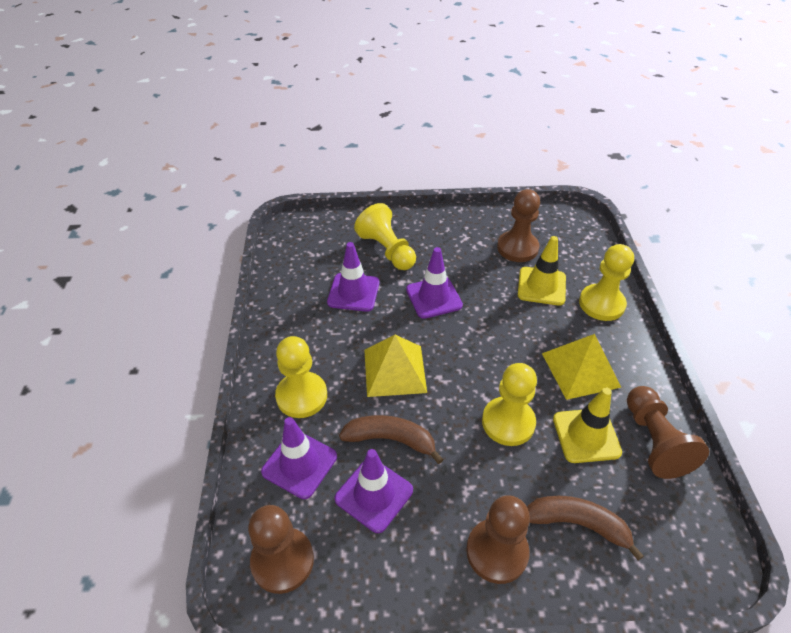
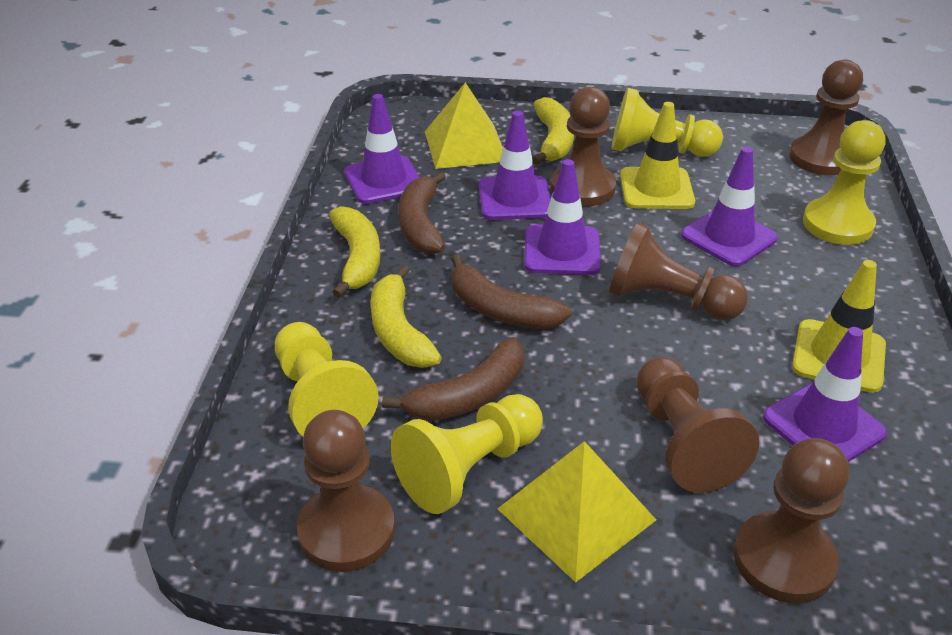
brown banana: [339,415,444,464] [527,496,644,561] = 2 -> [382,337,524,421] [399,172,446,254] [451,254,572,329] = 3
brown pawn: [248,505,314,594] [466,495,530,584] [497,189,540,262] [627,386,709,479] = 4 -> [297,410,395,572] [550,87,616,207] [609,223,748,320] [636,357,759,493] [734,438,849,603] [790,60,863,175] = 6
purple traffic cone: [261,417,337,499] [327,242,379,312] [335,449,413,533] [406,247,463,319] = 4 -> [344,94,420,204] [479,111,551,220] [524,159,601,275] [681,147,778,266] [763,327,887,462] = 5
yellow banana: none = 0 -> [329,206,380,298] [370,265,442,368] [532,97,574,165] = 3

